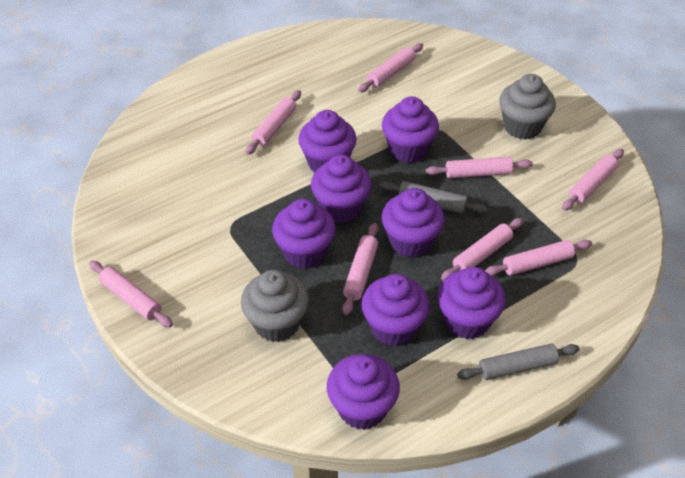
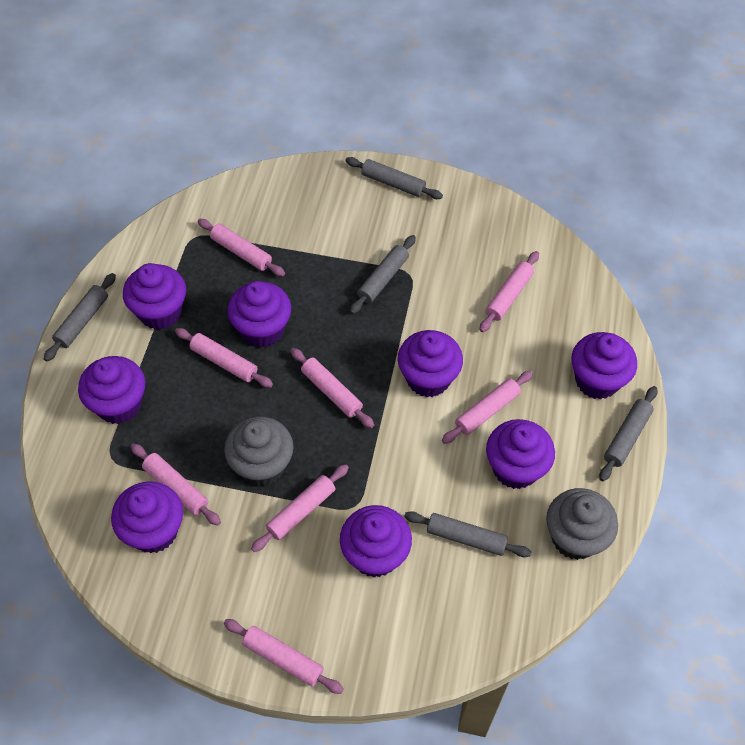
grey rolling pin: [379,181,488,214] [457,344,580,380] = 2 -> [44,273,116,362] [345,157,443,199] [350,235,416,314] [404,511,531,557] [599,386,658,481] = 5

